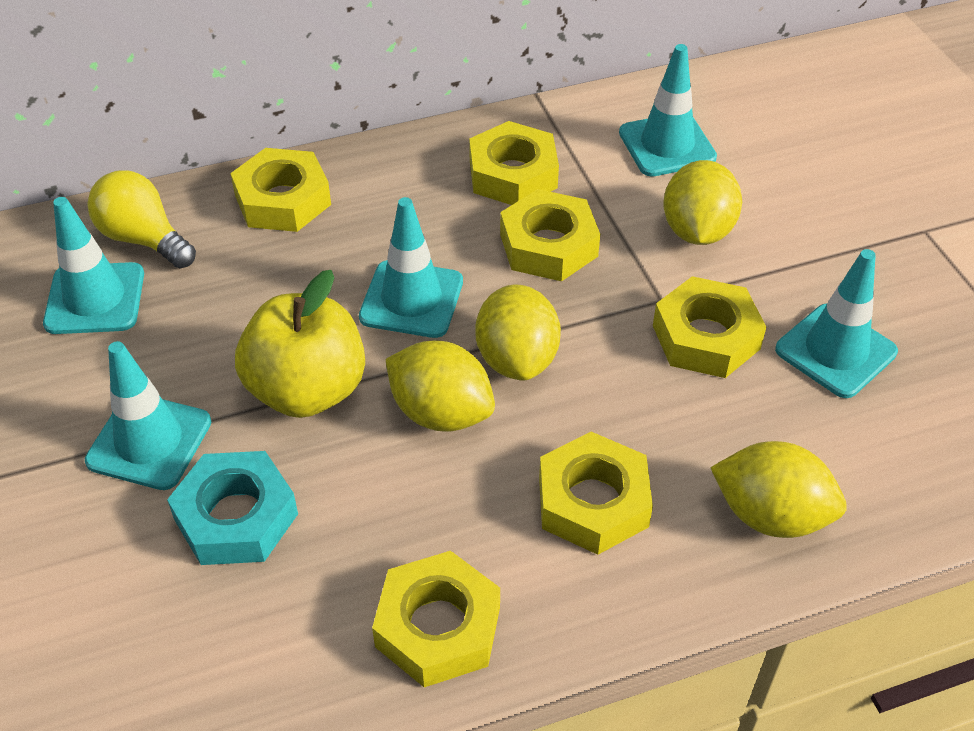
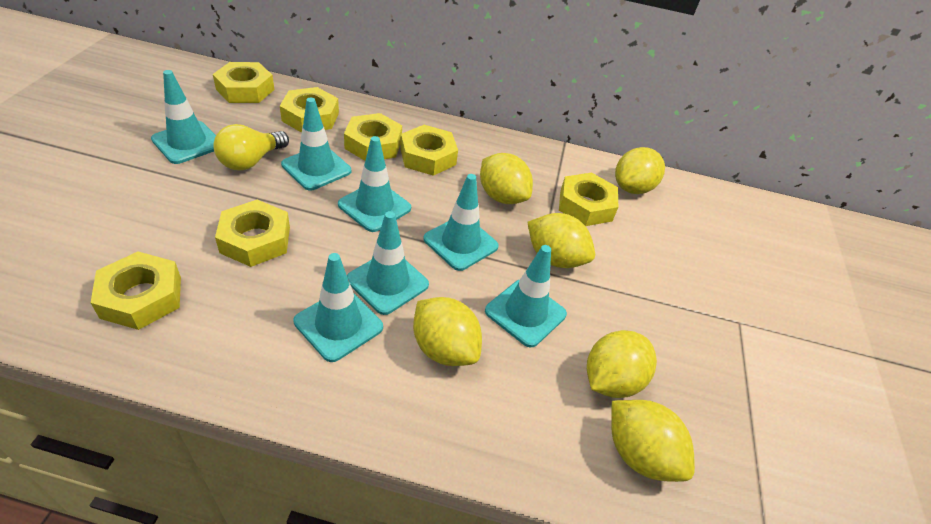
turquoise nut: [167,451,298,565] = 1 -> none = 0
turquoise traffic cone: [43,197,144,334] [85,341,211,490] [359,197,463,338] [619,44,717,177] [775,249,898,398] = 5 -> [151,70,216,164] [281,98,351,190] [294,253,383,362] [338,136,411,232] [347,211,429,315] [423,174,499,271] [485,245,567,348] = 7
yellow apple: [235,270,365,418] = 1 -> none = 0
yellow lemon: [385,340,495,432] [475,285,561,381] [663,160,742,245] [710,441,846,538] = 4 -> [413,297,482,366] [480,153,533,204] [527,213,595,268] [587,330,657,398] [611,400,695,482] [615,147,665,194] = 6
yellow nut: [230,148,331,232] [372,551,500,687] [469,121,559,205] [500,189,600,281] [539,432,653,555] [653,276,766,378] = 6 -> [91,252,181,330] [213,62,274,103] [215,200,290,267] [280,87,339,133] [344,113,402,161] [400,125,458,176] [559,173,618,226] = 7

